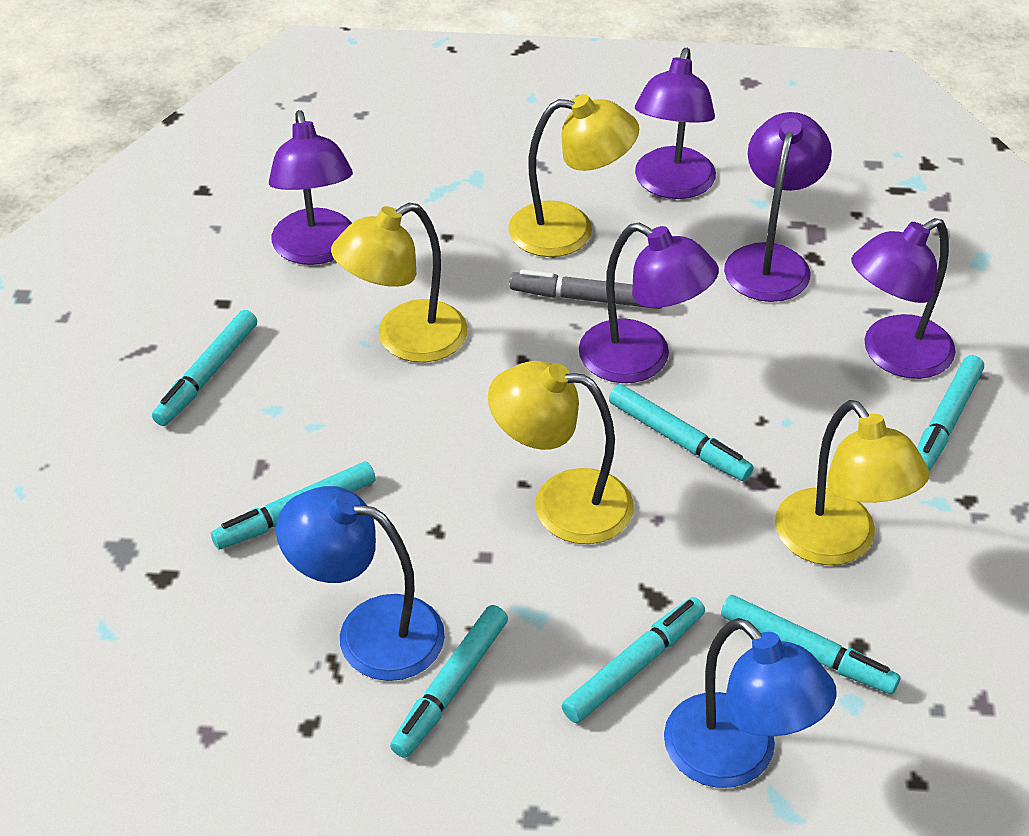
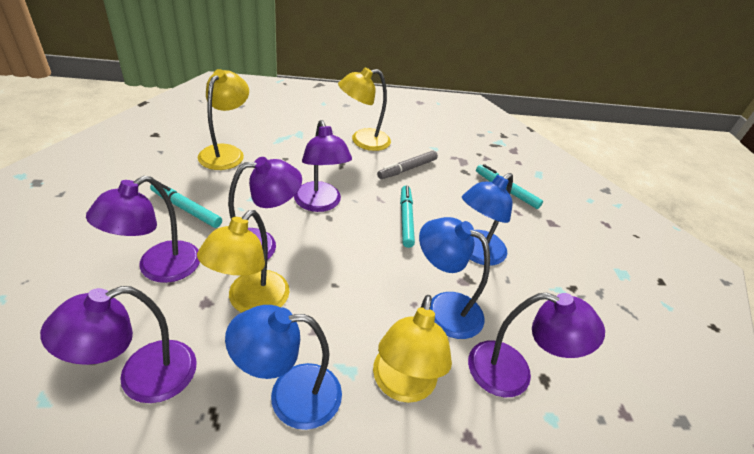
blue lamp: [276,486,445,681] [664,618,837,788] = 2 -> [225,305,342,430] [419,217,490,339] [462,173,513,266] = 3
turquoise marker: [152,310,257,426] [211,461,376,549] [390,605,508,758] [561,597,705,723] [609,384,754,481] [721,595,901,694] [917,355,984,471] = 7 -> [150,182,222,228] [400,186,415,248] [476,164,543,209] = 3

